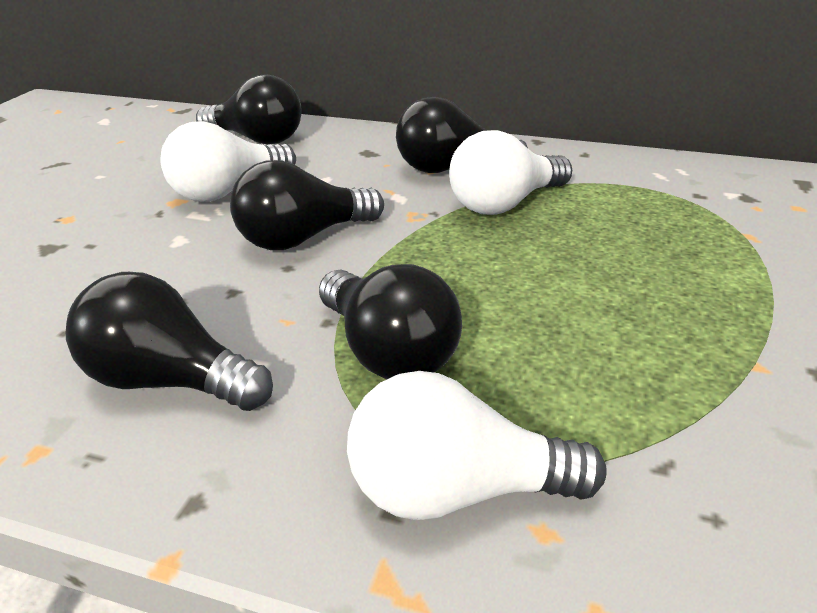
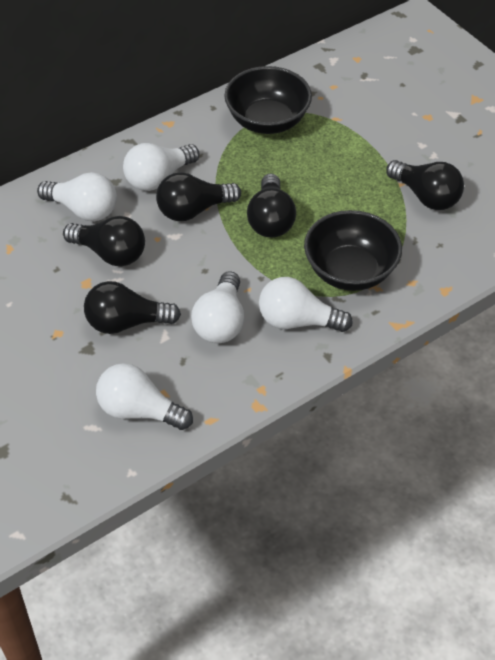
black bowl: none = 0 -> [224,66,312,134] [304,210,402,291] = 2
white light bulb: [160,121,296,202] [347,371,607,520] [449,130,572,215] = 3 -> [37,172,117,222] [96,363,193,430] [123,143,199,191] [191,271,244,343] [259,277,353,332] = 5

